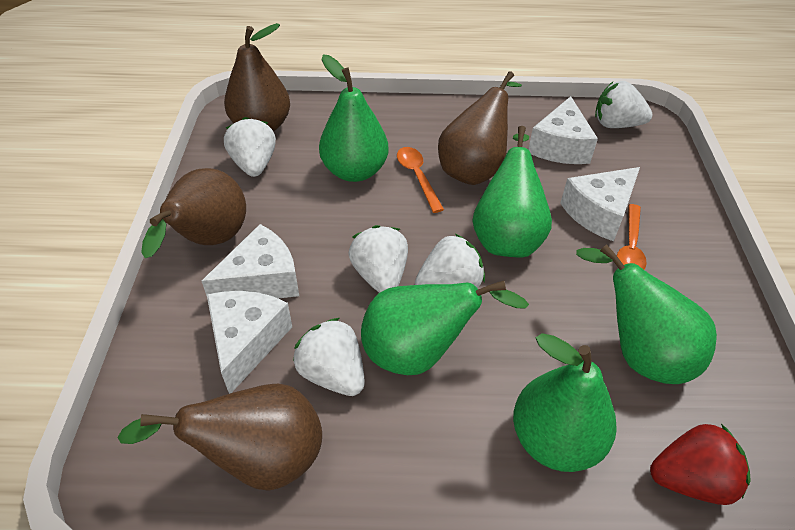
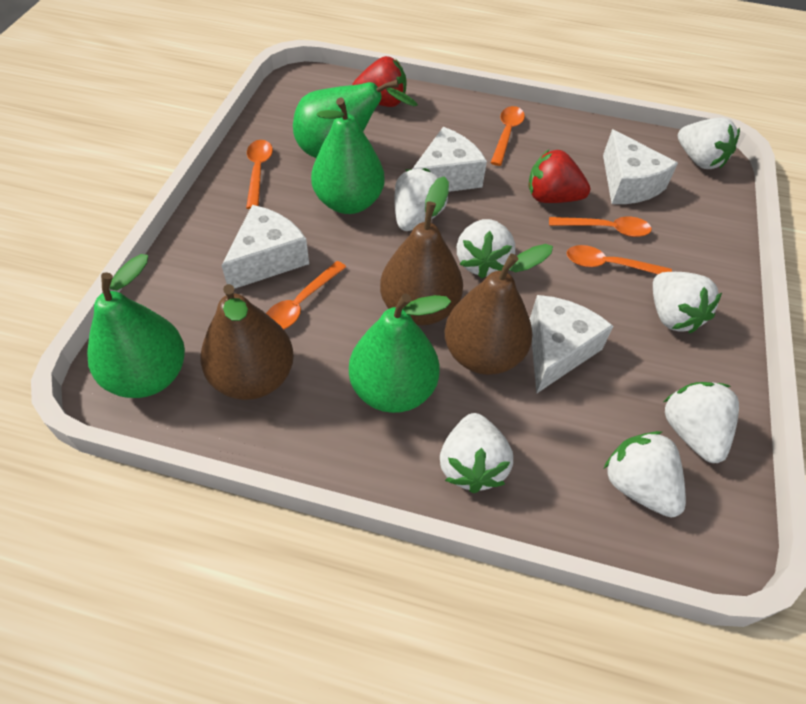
brown pear: [117,384,322,491] [141,168,246,258] [224,23,290,131] [438,71,522,185] = 4 -> [201,284,294,400] [380,176,463,325] [445,244,553,375] = 3
green pear: [319,54,388,182] [361,281,529,375] [472,126,552,258] [513,333,617,472] [576,244,717,384] = 5 -> [87,254,185,398] [293,80,418,158] [311,98,385,214] [349,294,451,413] = 4
orange spoon: [397,147,444,213] [617,204,647,270] = 2 -> [246,140,273,209] [266,261,346,329] [491,106,525,166] [549,216,652,237] [567,245,672,274] = 5
red strawberry: [650,424,751,505] = 1 -> [352,56,407,107] [528,150,591,203] = 2
white strawberry: [224,117,276,177] [293,318,365,396] [348,225,408,293] [415,234,485,288] [595,81,653,128] = 5 -> [394,168,448,231] [440,413,513,493] [457,219,515,279] [604,431,686,517] [653,272,722,333] [664,382,739,463] [678,118,740,169] = 7

